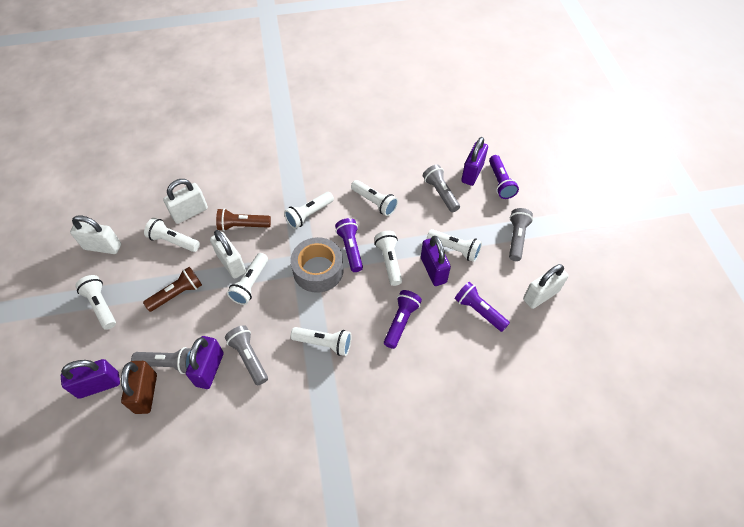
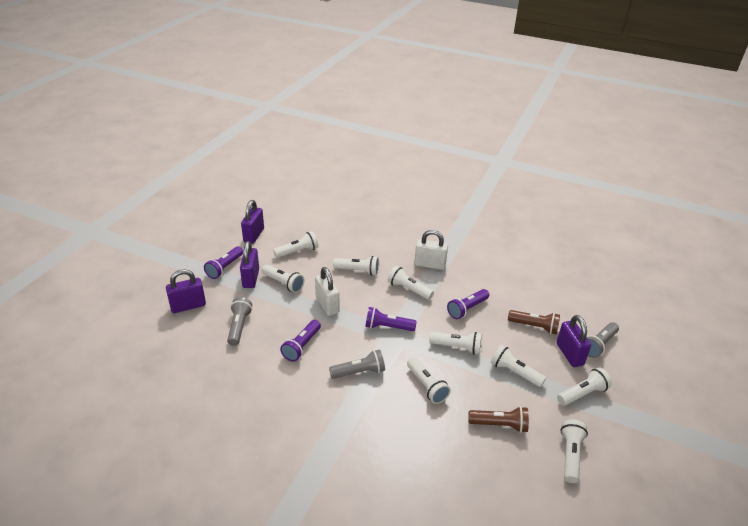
brown padlock: [121,361,157,414] = 1 -> none = 0
grey flashlight: [131,347,191,374] [225,325,268,386] [423,165,460,212] [509,208,533,261] = 4 -> [227,297,252,346] [329,349,385,379] [587,322,619,358] = 3
grey tape: [291,237,344,293] = 1 -> none = 0
white flashlight: [75,275,116,330] [144,218,200,252] [227,253,268,305] [284,192,334,229] [291,327,352,356] [351,180,398,216] [374,231,402,286] [427,229,482,262] = 8 -> [262,264,305,293] [273,231,319,258] [333,256,379,276] [388,266,434,300] [407,357,451,404] [429,332,482,355] [491,345,546,387] [557,368,612,406] [560,419,588,483] = 9
white padlock: [70,215,121,254] [163,179,208,224] [210,230,246,279] [523,264,568,309] = 4 -> [315,267,339,316] [414,230,448,270] = 2

